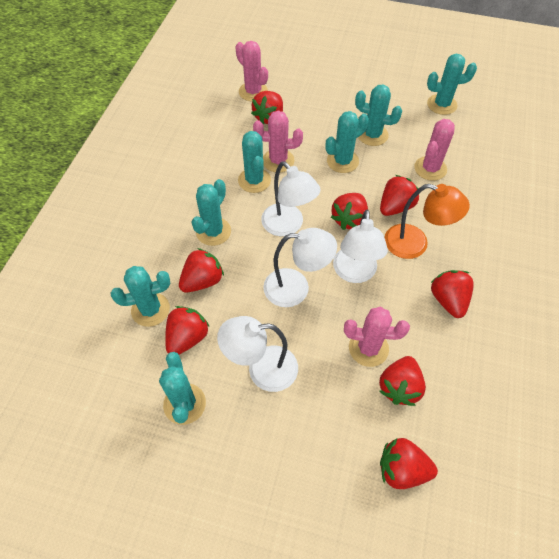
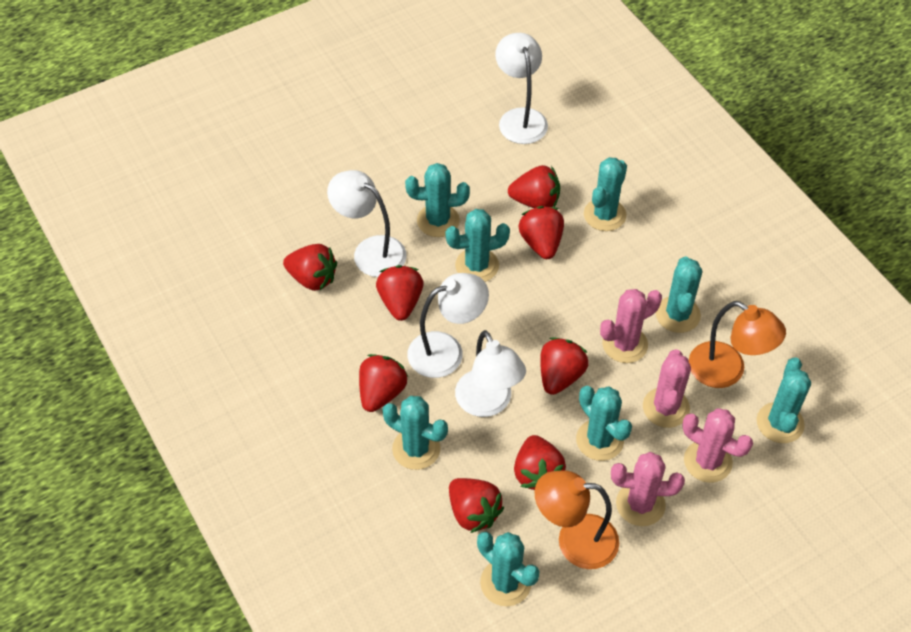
orange lamp: [385,184,470,259] = 1 -> [535,470,619,569] [689,301,786,388] = 2
turquoise cactus: [111,266,170,327] [159,352,206,425] [192,179,231,246] [238,131,271,193] [326,111,369,173] [355,85,402,146] [427,54,477,115] = 7 -> [382,396,448,470] [405,163,470,237] [445,209,510,282] [477,532,540,606] [576,386,632,461] [584,157,627,231] [656,257,702,333] [757,357,811,443] = 8

